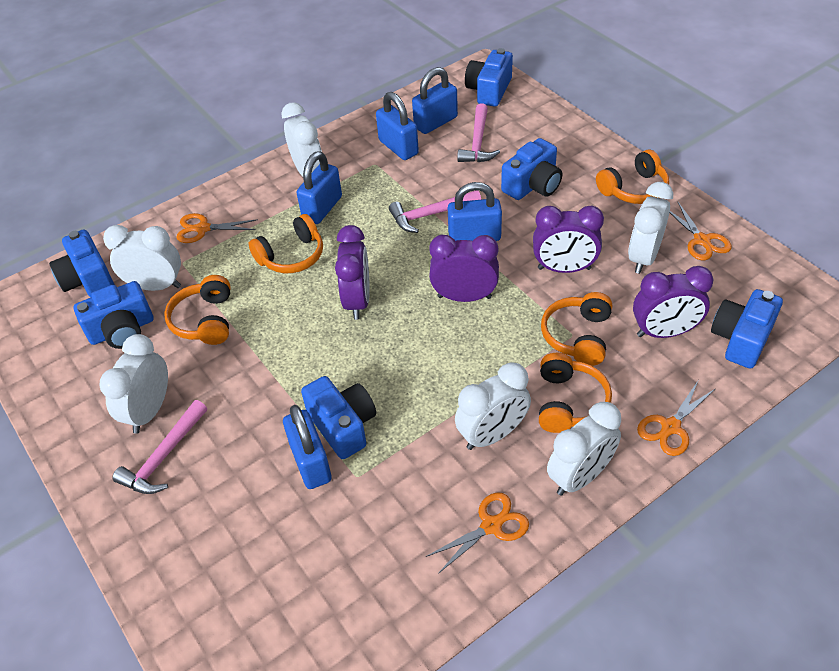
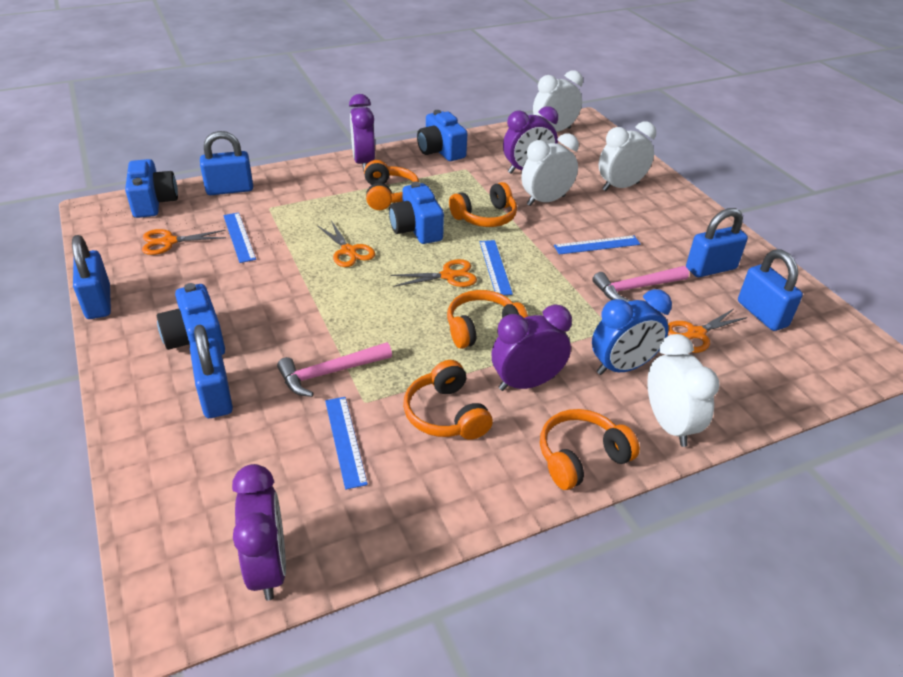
blue camera: [49,230,115,298] [74,281,154,349] [301,376,376,459] [465,48,513,107] [501,138,562,200] [711,289,783,369] = 6 -> [125,159,178,218] [157,283,225,355] [389,182,444,244] [417,110,468,161] = 4
blue clock: none = 0 -> [592,289,672,375] = 1
blue ruler: none = 0 -> [223,212,256,263] [325,397,368,490] [479,240,513,295] [554,235,641,255] = 4
pink hammer: [112,400,207,494] [389,190,481,233] [457,103,500,162] = 3 -> [277,342,392,397] [592,266,689,302] = 2
white clock: [99,334,168,434] [103,225,181,291] [281,102,322,177] [455,362,531,450] [547,402,621,496] [628,182,673,274] = 6 -> [521,133,579,206] [533,70,583,132] [599,121,656,191] [647,334,720,447] = 4

